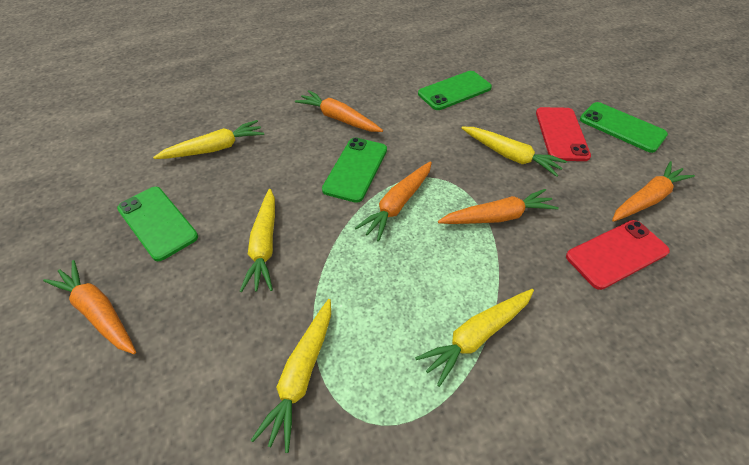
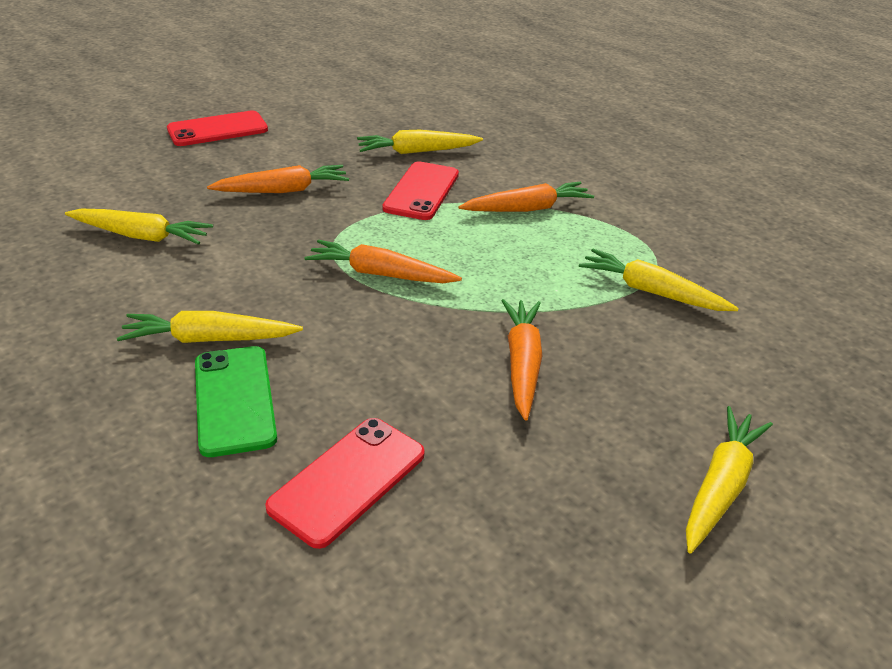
green phone: [117,187,198,261] [322,137,387,203] [418,71,492,110] [580,102,668,153] = 4 -> [195,346,277,457] = 1
orange carrot: [43,260,136,354] [295,90,383,132] [355,161,432,242] [438,189,559,224] [612,161,695,222] = 5 -> [207,165,349,193] [304,240,462,283] [459,182,594,212] [501,299,542,421] = 4
red phone: [536,107,591,161] [566,220,670,290] = 2 -> [167,110,268,146] [265,418,425,549] [382,161,459,220] = 3

